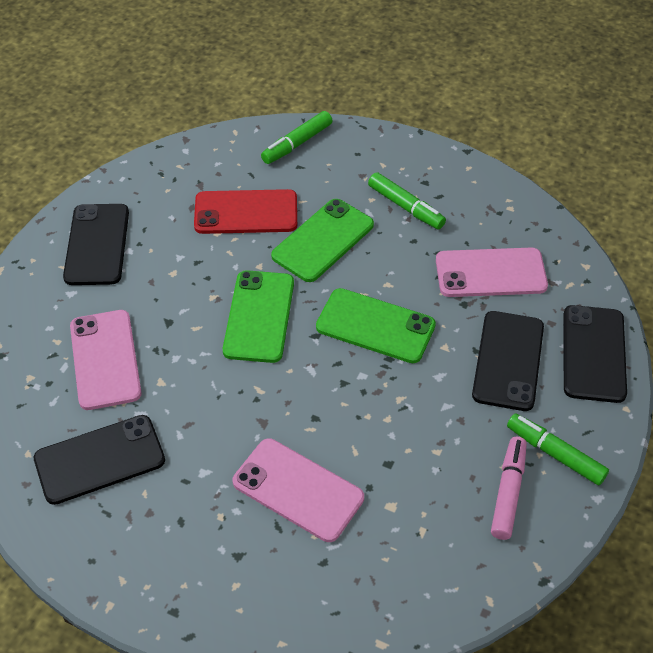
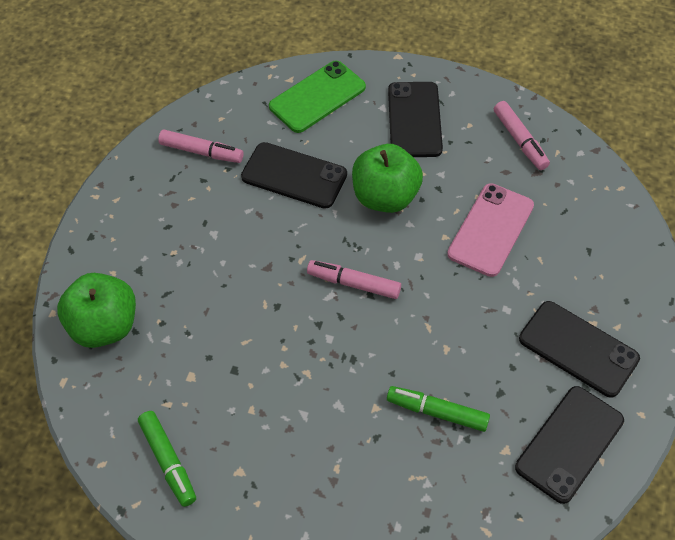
green apple: none = 0 -> [57,273,136,348] [352,144,423,213] = 2
green marker: [261,111,332,164] [368,172,446,229] [507,413,609,485] = 3 -> [138,411,196,507] [387,386,490,432] = 2
green phone: [223,270,294,363] [271,199,374,282] [316,288,436,363] = 3 -> [269,61,366,133] = 1
pink marker: [491,436,527,540] = 1 -> [158,130,243,163] [307,260,401,299] [494,101,550,170] = 3
pink phone: [70,310,142,410] [233,438,364,542] [436,248,548,297] = 3 -> [447,183,534,277] = 1
red phone: [194,189,297,234] = 1 -> none = 0

